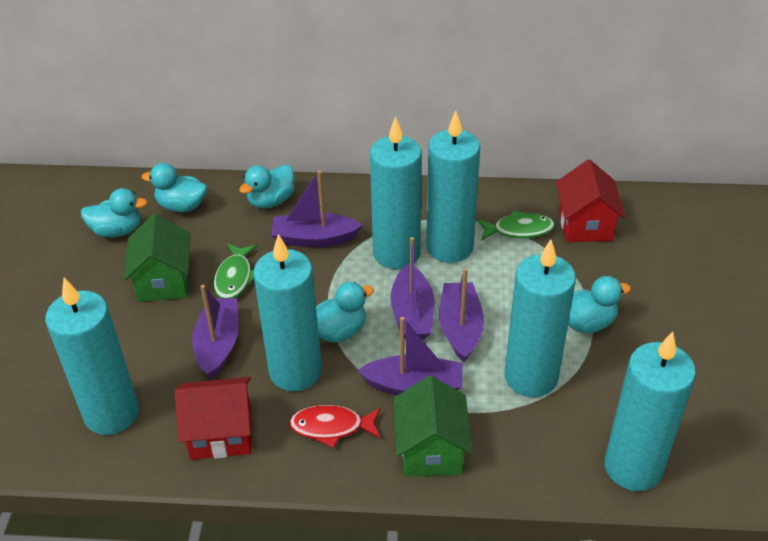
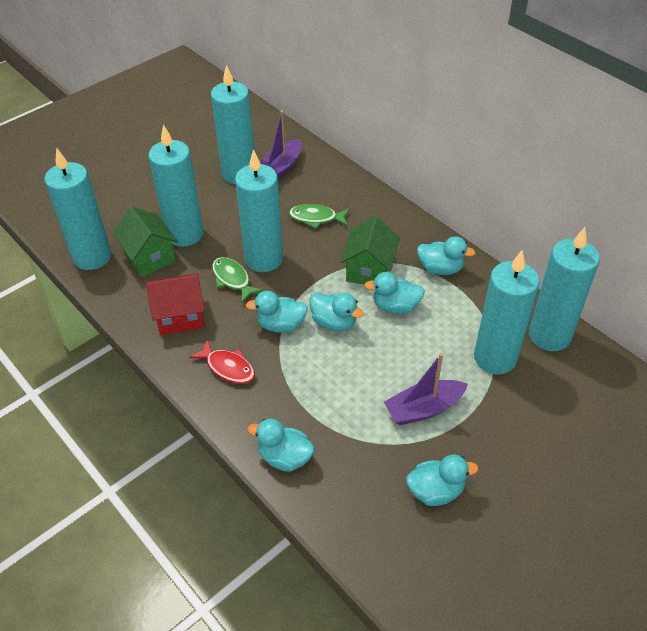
purple boat: [192,285,239,379] [271,170,362,247] [357,317,463,395] [390,237,435,340] [439,268,484,362] = 5 -> [260,110,302,179] [384,353,468,425] = 2
red house: [175,377,251,460] [556,159,625,242] = 2 -> [146,273,205,335] = 1
turquoise duck: [81,188,148,237] [142,163,207,212] [239,164,294,209] [316,282,374,343] [568,276,631,333] = 5 -> [246,291,308,333] [247,419,314,472] [309,292,364,331] [364,272,425,314] [406,455,479,506] [417,236,475,275] = 6

